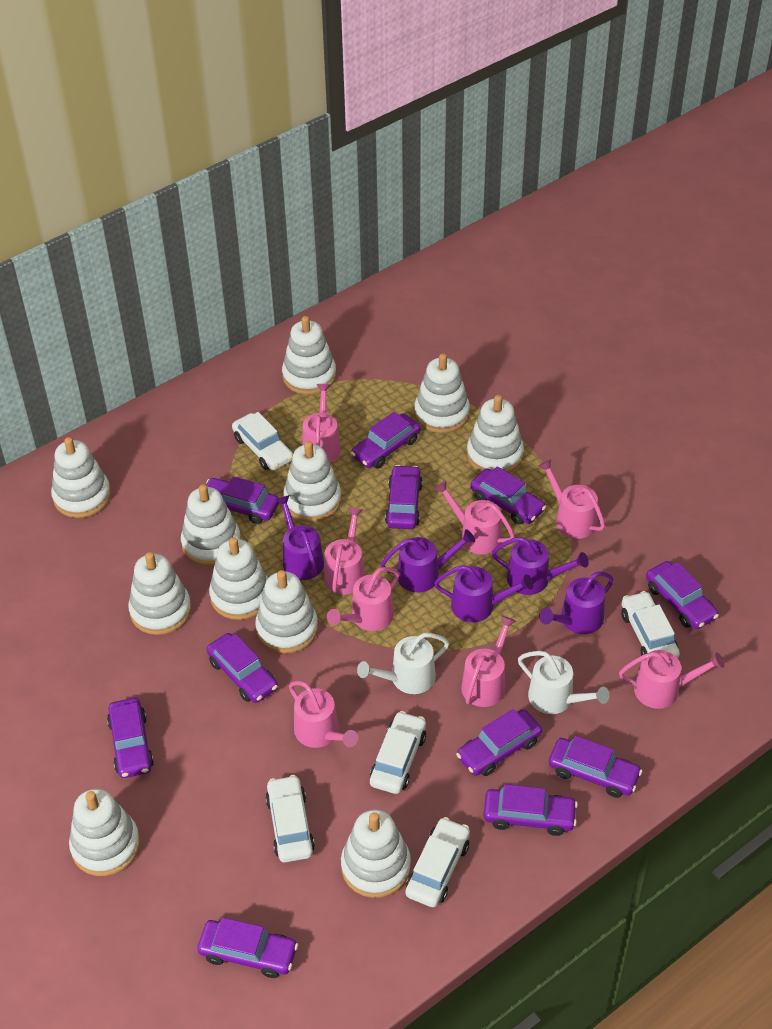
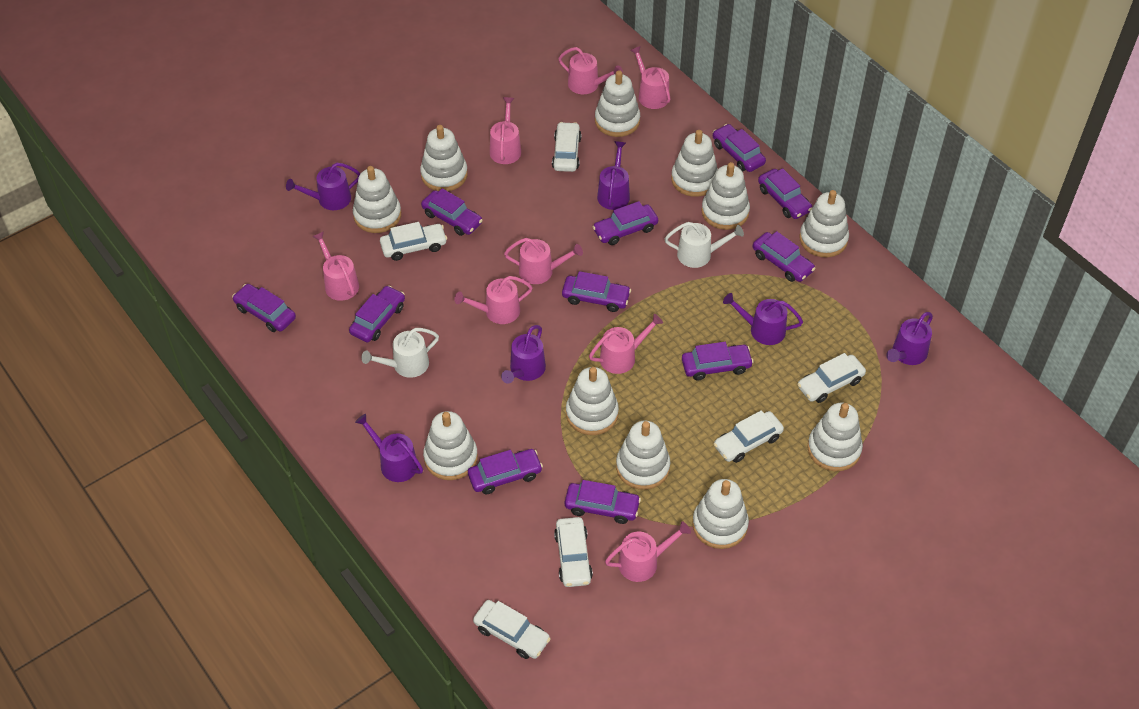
purple watering can: [275,495,324,580] [380,529,475,593] [434,565,534,622] [492,537,589,595] [539,571,614,634] = 5 -> [286,163,361,210] [355,414,423,482] [501,325,546,384] [597,141,630,210] [723,293,803,345] [886,312,933,365] = 6
white car: [232,412,293,470] [265,775,315,863] [370,711,426,794] [405,817,470,907] [622,591,680,658] = 5 -> [380,222,447,261] [473,600,551,659] [552,122,582,172] [554,517,593,587] [714,410,784,463] [797,353,866,403] = 6

